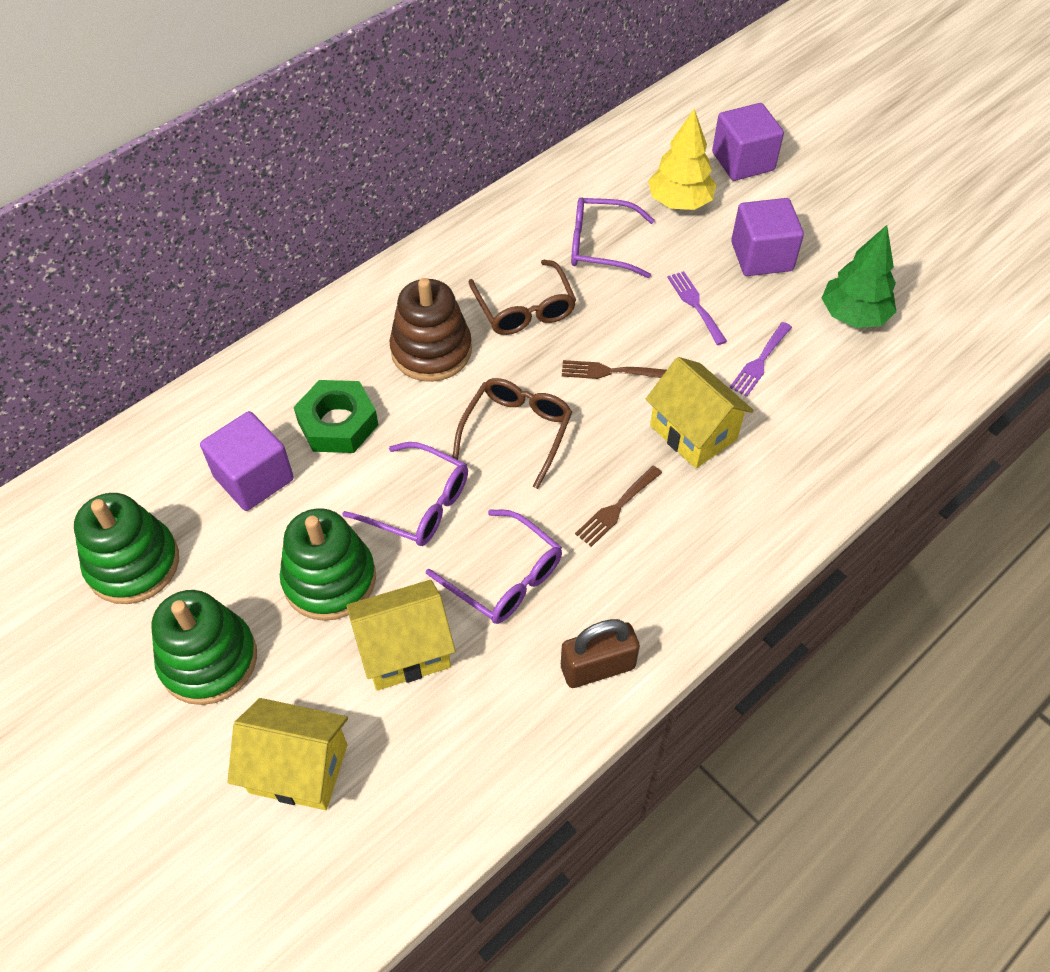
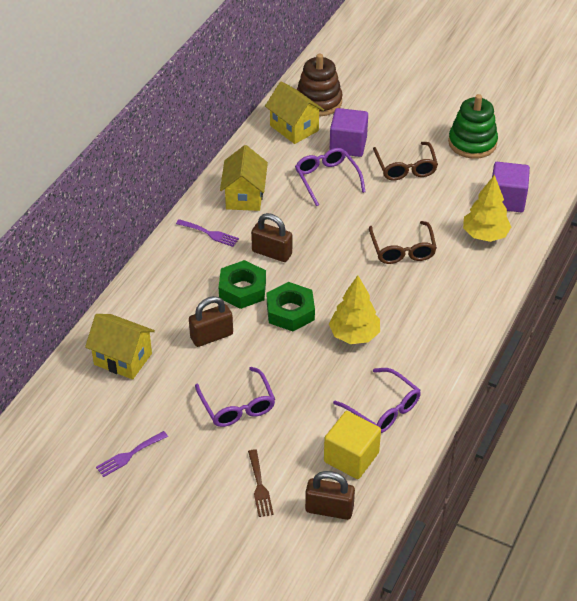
brown fork: [562,360,667,379] [575,466,662,547] = 2 -> [248,450,274,517] = 1
brown padlock: [561,619,640,688] = 1 -> [189,296,233,347] [251,213,292,262] [305,471,355,520] = 3
green nut: [294,380,378,453] = 1 -> [218,260,266,309] [267,282,315,331] = 2
green stacking toy: [74,493,179,604] [151,590,257,705] [280,508,376,621] = 3 -> [448,94,498,159] = 1
green tree: [821,225,896,328] = 1 -> none = 0
purple cube: [200,411,294,511] [712,103,784,181] [731,198,804,276] = 3 -> [330,108,368,157] [492,162,530,212] = 2
yellow cube: none = 0 -> [324,411,381,479] = 1
yellow tree: [648,109,716,210] = 1 -> [329,275,380,344] [463,175,511,242] = 2

